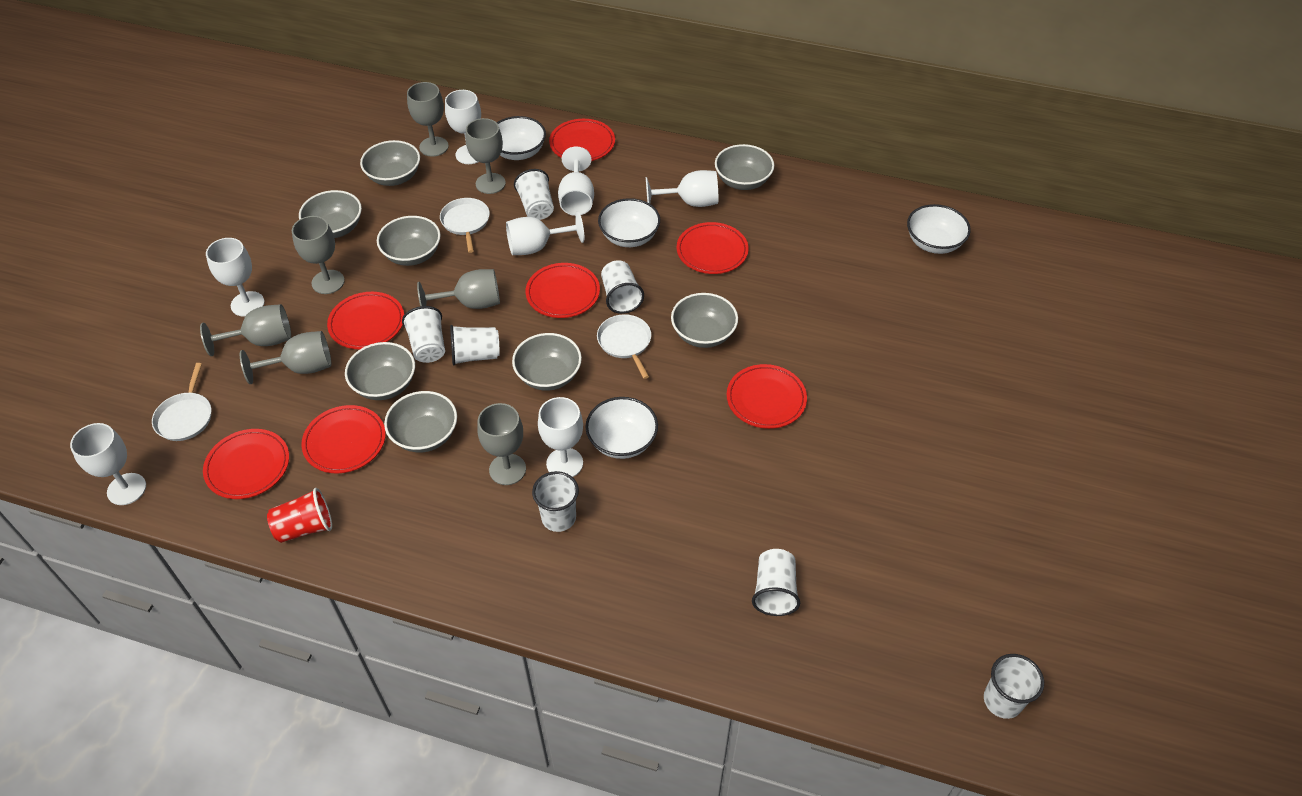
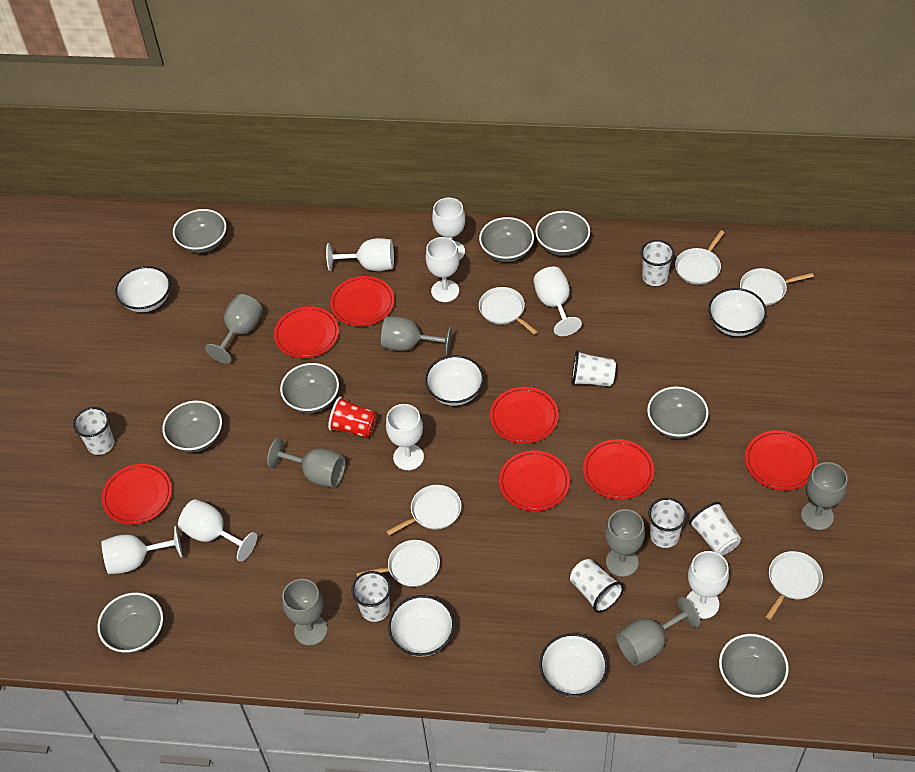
white bowl: [497,116,546,160] [585,397,658,459] [598,198,660,247] [907,204,971,254] = 4 -> [115,266,170,312] [388,595,455,657] [425,355,484,406] [539,633,608,697] [708,288,767,336] = 5
white goblet: [70,423,146,505] [206,238,265,317] [445,90,481,164] [506,211,584,255] [538,397,583,477] [558,147,594,216] [646,170,718,207] = 7 -> [101,526,183,574] [178,499,257,562] [326,238,394,271] [386,404,424,470] [426,237,460,302] [432,198,465,260] [533,266,582,336] [687,551,729,619] = 8
white pan: [152,363,211,441] [440,198,490,253] [597,314,651,379] = 3 -> [356,540,440,587] [386,485,461,535] [479,287,538,335] [675,230,725,285] [740,268,814,306] [765,551,823,620] = 6

